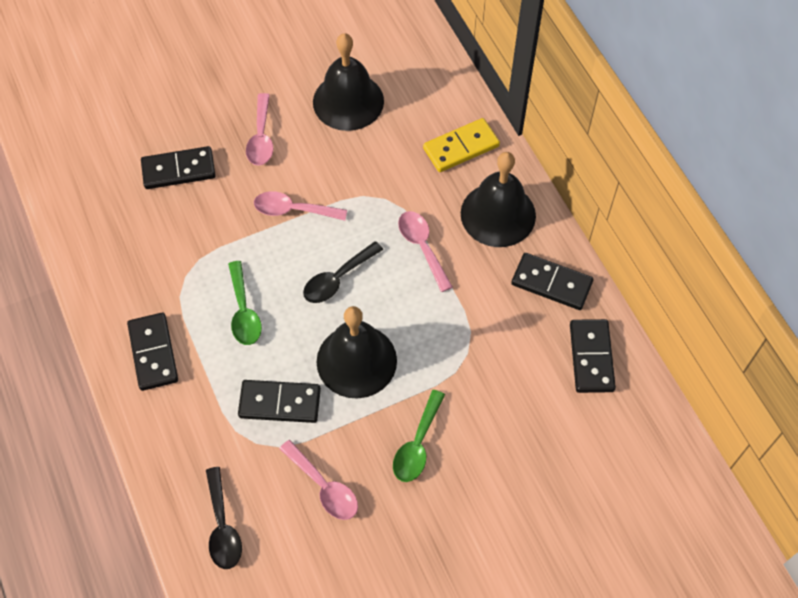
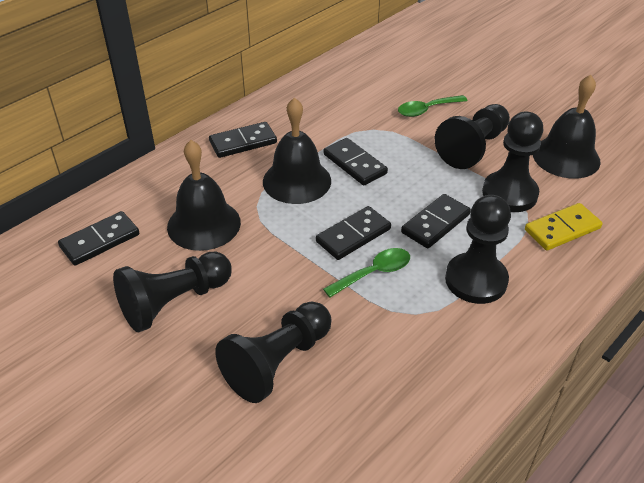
black pawn: none = 0 -> [113,252,232,332] [215,302,332,403] [435,104,510,169] [445,195,511,304] [482,111,543,212] = 5
black spoon: [206,467,242,569] [303,241,383,303] = 2 -> none = 0
pink spoon: [246,93,273,166] [254,191,347,221] [279,440,358,520] [398,211,453,292] = 4 -> none = 0

